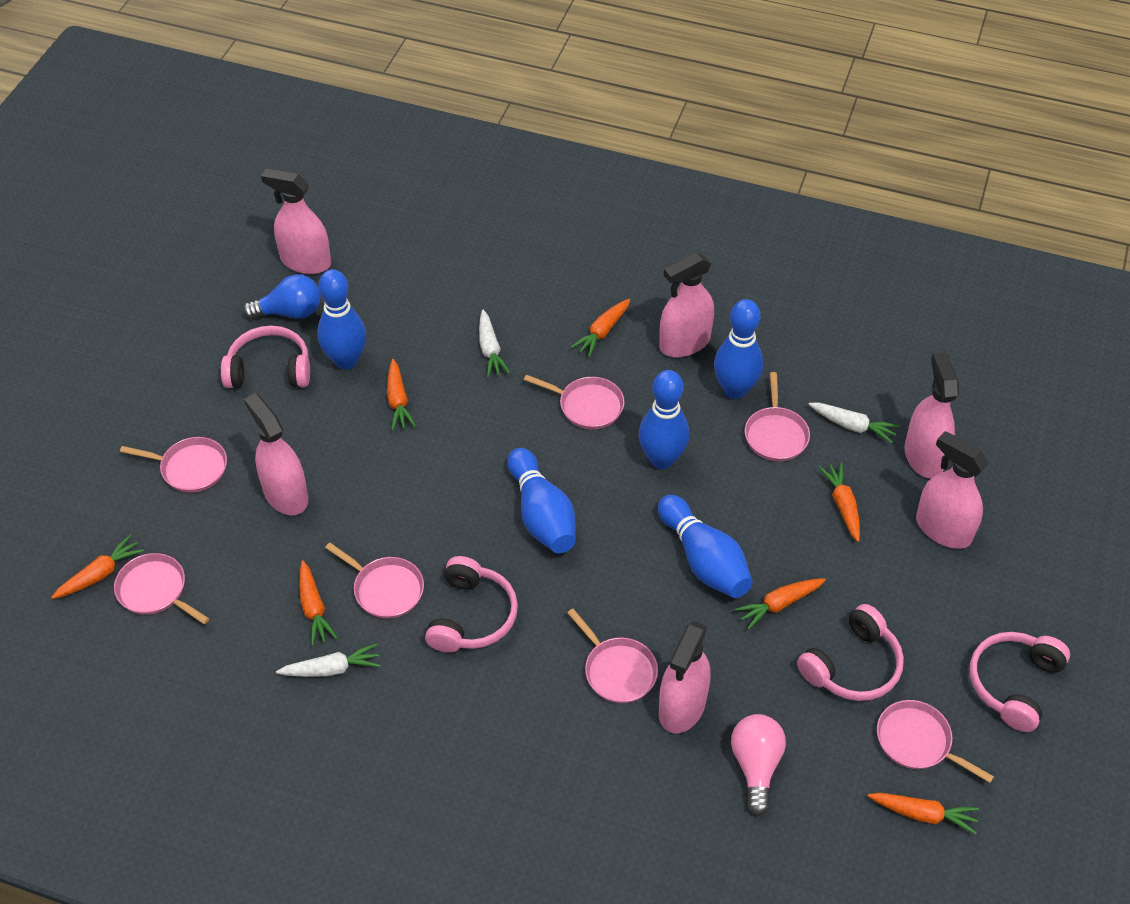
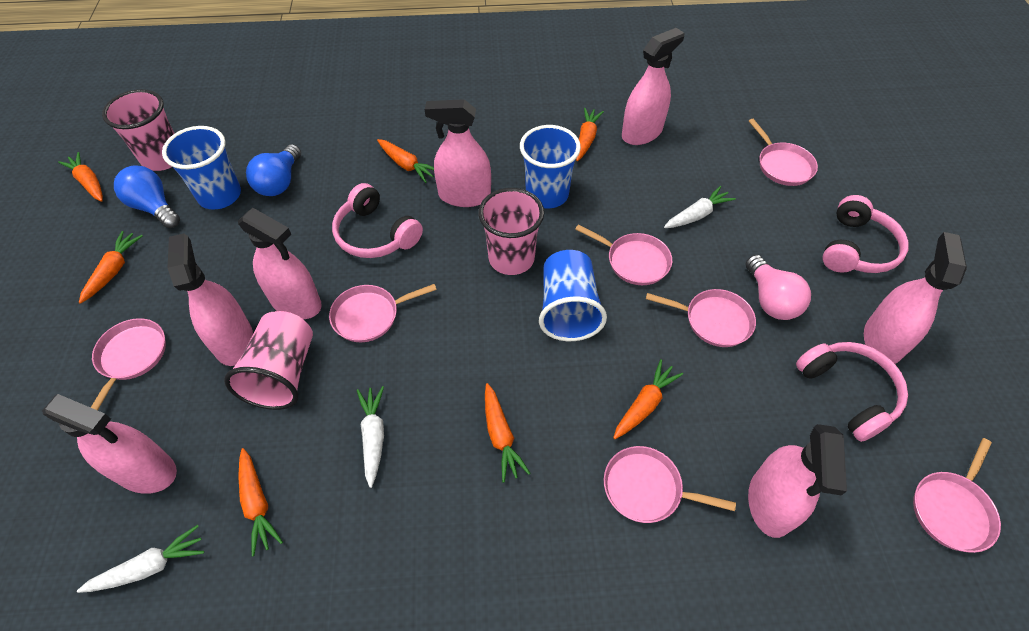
blue bowling pin: [317,269,366,369] [507,448,576,553] [639,370,689,469] [658,495,753,598] [714,299,763,399] = 5 -> none = 0
blue cup: none = 0 -> [162,126,241,210] [520,125,581,208] [539,250,607,341] = 3
blue light bulb: [243,274,320,319] = 1 -> [114,165,180,228] [246,144,301,196] = 2
pink cup: none = 0 -> [102,89,175,171] [224,311,313,410] [478,188,544,275] = 3
pink headphones: [221,326,310,388] [425,556,518,652] [797,604,904,701] [970,632,1070,732] = 4 -> [332,183,423,258] [796,342,908,442] [822,195,909,273] = 3
pink spray bottle: [244,393,308,515] [261,168,331,274] [659,252,714,357] [659,621,710,734] [905,352,959,478] [916,431,989,549] = 6 -> [42,394,177,494] [167,233,253,366] [238,208,322,319] [425,99,491,207] [622,28,685,145] [748,424,847,538] [864,232,967,364] = 7

